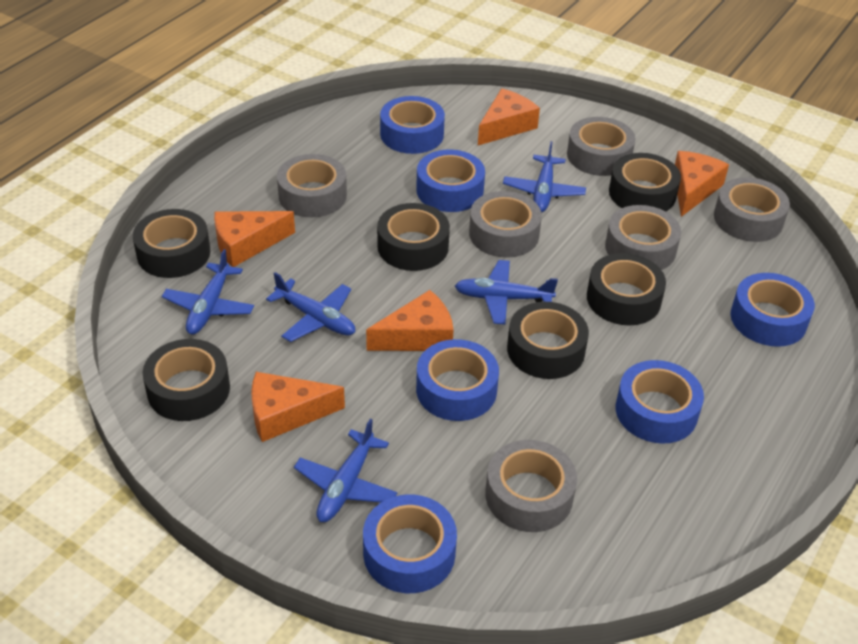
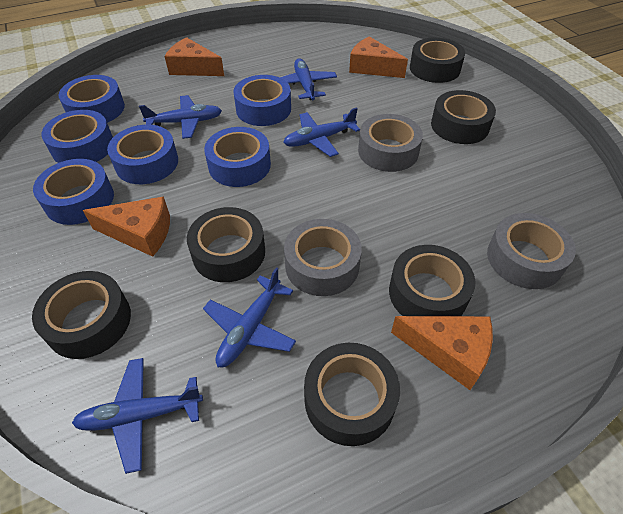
grey tape: [277,154,347,217] [469,191,542,258] [485,440,577,532] [567,117,636,176] [605,205,681,270] [714,177,790,242] = 6 -> [284,219,362,296] [358,114,423,172] [487,213,576,289] = 3
orange cheese: [214,211,295,267] [251,372,345,442] [366,290,454,351] [478,88,540,145] [675,151,729,217] = 5 -> [83,197,170,257] [164,37,224,76] [349,36,408,78] [391,316,493,390] = 4

